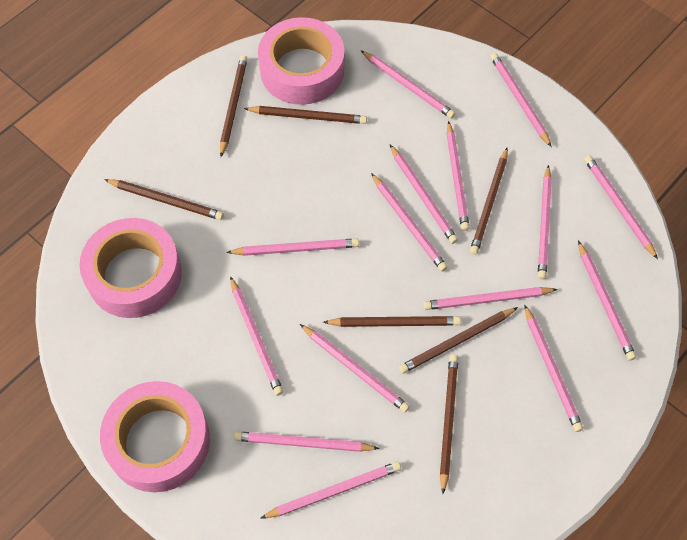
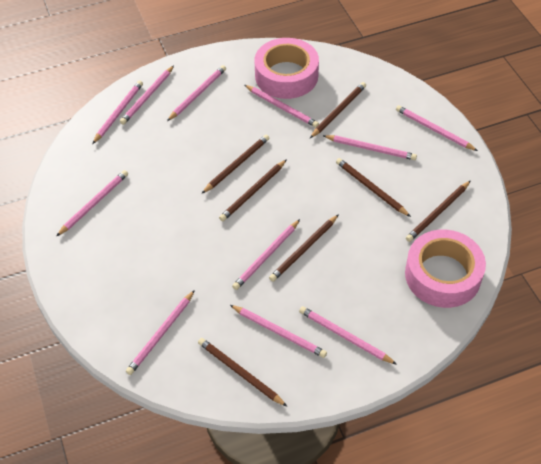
pink pencil: [226,238,359,256] [230,276,284,396] [234,431,380,452] [260,462,401,519] [300,324,410,413] [360,50,456,119] [371,173,448,272] [390,145,458,244] [423,287,558,310] [447,121,470,231] [490,53,551,147] [524,305,583,432] [538,165,552,279] [578,241,636,360] [584,155,658,259] = 15 -> [57,170,128,236] [92,80,143,144] [120,65,174,125] [126,290,195,375] [167,65,226,121] [230,305,327,358] [232,219,300,290] [245,85,319,128] [299,306,397,365] [322,135,417,160] [396,105,478,151] = 11
pink tape: [79,218,182,318] [100,381,210,492] [258,17,344,105] = 3 -> [254,38,319,99] [405,230,486,308] = 2

